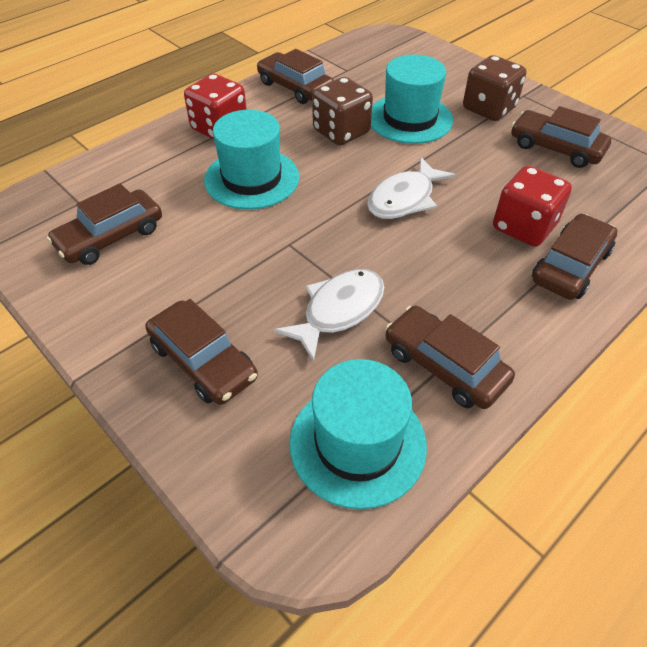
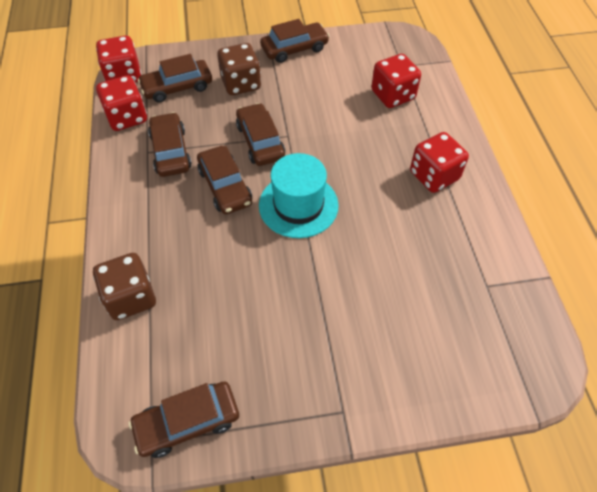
red dice: [184,74,247,140] [493,166,572,247] = 2 -> [96,36,141,83] [96,75,147,131] [371,54,421,108] [410,132,469,193] = 4
turquoise hat: [204,110,299,210] [289,359,427,509] [371,55,453,144] = 3 -> [259,153,339,238] = 1
white fish: [273,269,384,362] [367,157,456,219] = 2 -> none = 0

